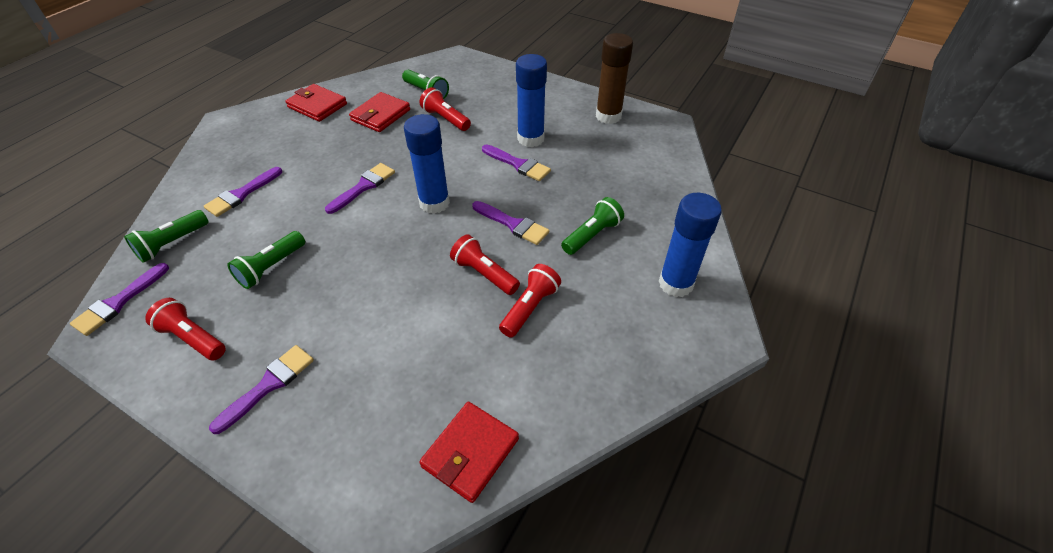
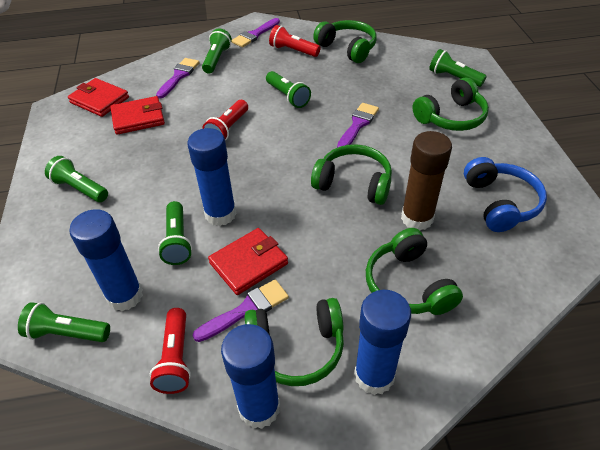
blue glue stick: [404,114,450,214] [516,54,547,147] [658,193,722,297] = 3 -> [69,209,143,311] [187,128,236,226] [221,324,280,429] [354,290,411,395] = 4
blue headphones: none = 0 -> [464,157,547,232] = 1
green flashlight: [124,210,209,263] [227,231,305,289] [402,70,449,99] [561,197,624,255] = 4 -> [18,302,110,342] [45,156,108,202] [158,201,192,265] [202,28,232,74] [266,71,311,108] [429,49,487,87] = 6
green headphones: none = 0 -> [245,298,344,386] [311,144,392,205] [313,20,377,63] [366,228,463,315] [413,78,489,131] = 5
purple brush: [70,263,169,336] [204,167,282,217] [209,345,314,434] [325,163,395,214] [472,201,549,245] [482,144,551,181] = 6 -> [156,58,200,98] [193,279,289,342] [231,18,280,47] [337,103,379,148] = 4
red flashlight: [145,298,226,360] [420,87,471,131] [450,234,520,295] [499,264,561,338] = 4 -> [150,308,191,394] [202,100,248,140] [269,25,320,57] = 3

